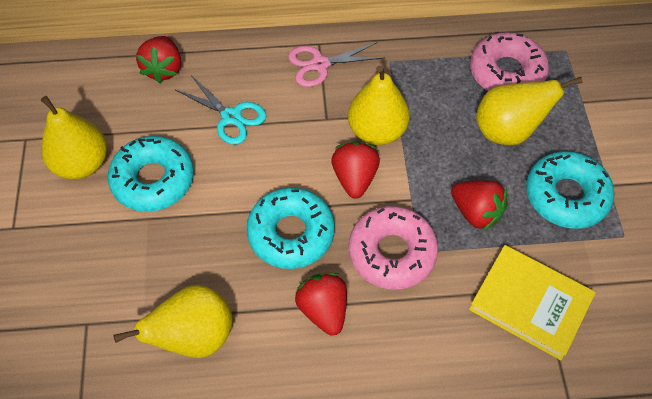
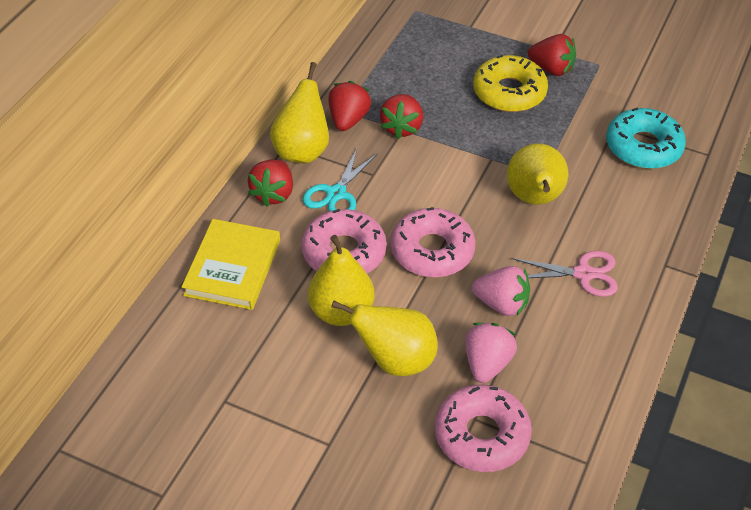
pink donut: [349,206,438,289] [470,32,549,91] = 2 -> [302,209,387,273] [391,207,475,278] [435,385,532,472] = 3
pink strawberry: none = 0 -> [465,323,517,383] [472,266,530,316] = 2
turquoise donut: [108,136,194,212] [246,187,335,269] [526,151,614,229] = 3 -> [606,107,686,169] = 1
yellow donut: none = 0 -> [473,55,548,112] = 1

